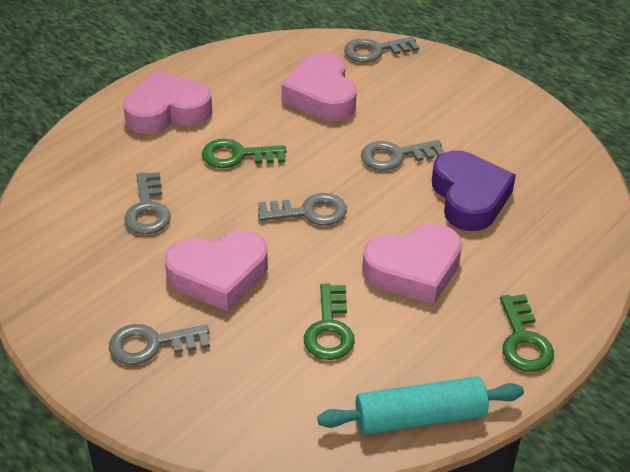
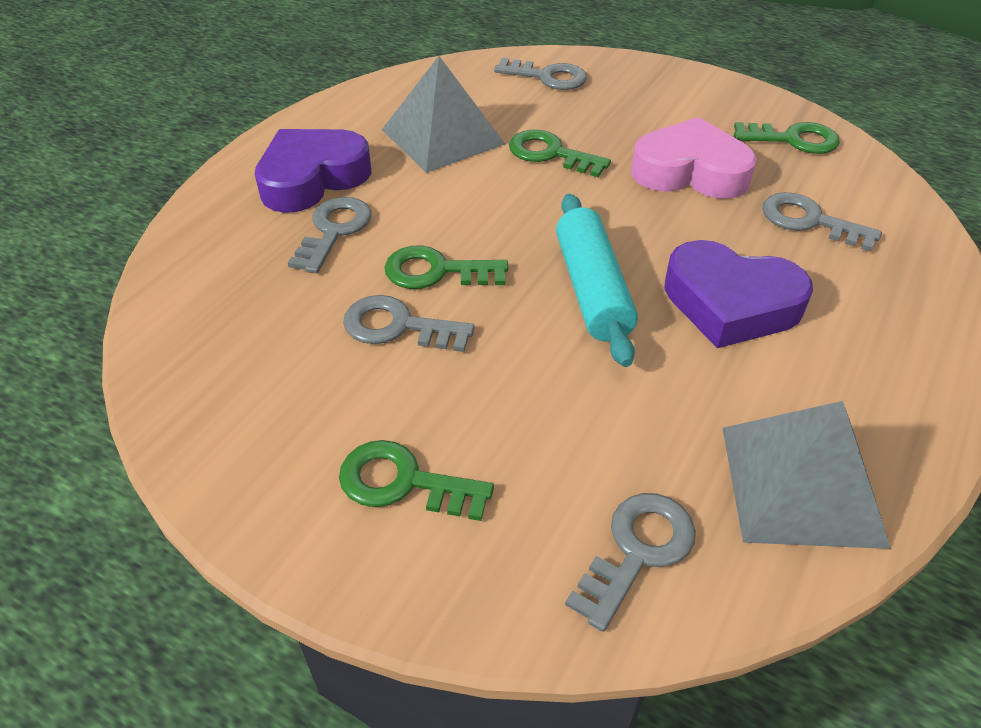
green key: [202,139,287,168] [304,284,355,360] [500,294,554,372] = 3 -> [339,440,494,521] [384,246,508,289] [509,130,611,177] [734,122,840,154] = 4
grey pyramid: none = 0 -> [382,56,505,173] [722,401,891,549] = 2
pink heart: [123,71,212,134] [165,230,268,311] [281,52,357,121] [362,223,462,304] = 4 -> [631,117,757,199] = 1
purple heart: [432,150,516,231] = 1 -> [255,129,371,213] [665,240,813,348] = 2

